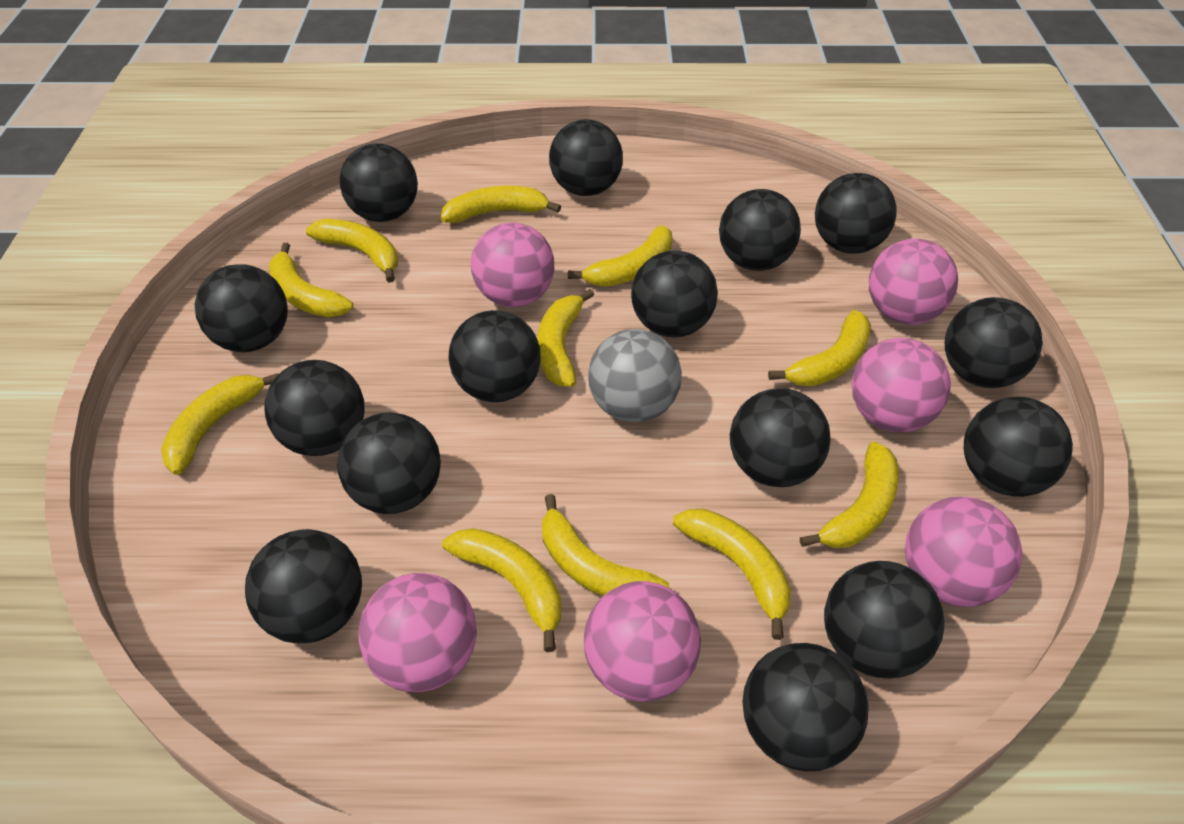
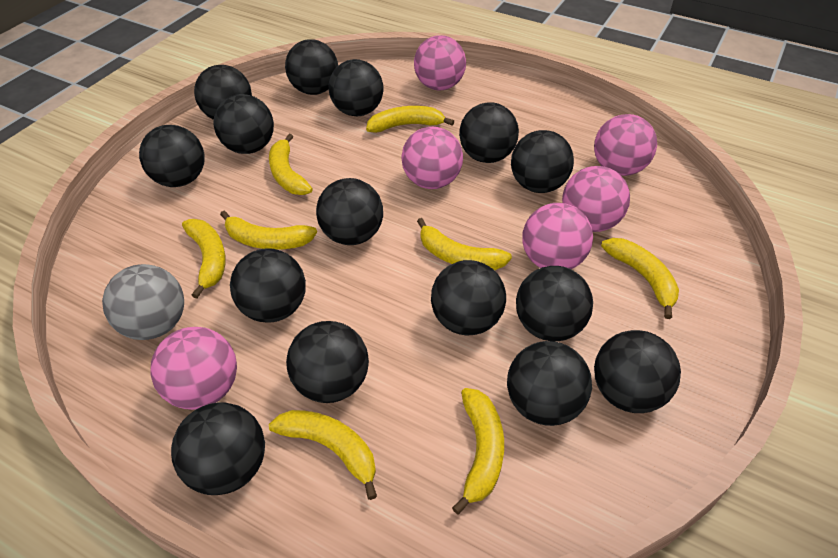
yellow banana: [161,373,279,475] [269,243,353,317] [306,219,398,283] [441,186,561,223] [442,528,561,652] [538,289,594,387] [542,494,669,596] [568,225,672,287] [673,509,791,640] [768,310,871,386] [800,441,899,548] = 11 -> [182,219,226,299] [220,211,317,250] [269,134,313,195] [269,410,377,500] [366,106,455,133] [417,218,512,270] [452,388,504,514] [601,238,679,319] = 8

